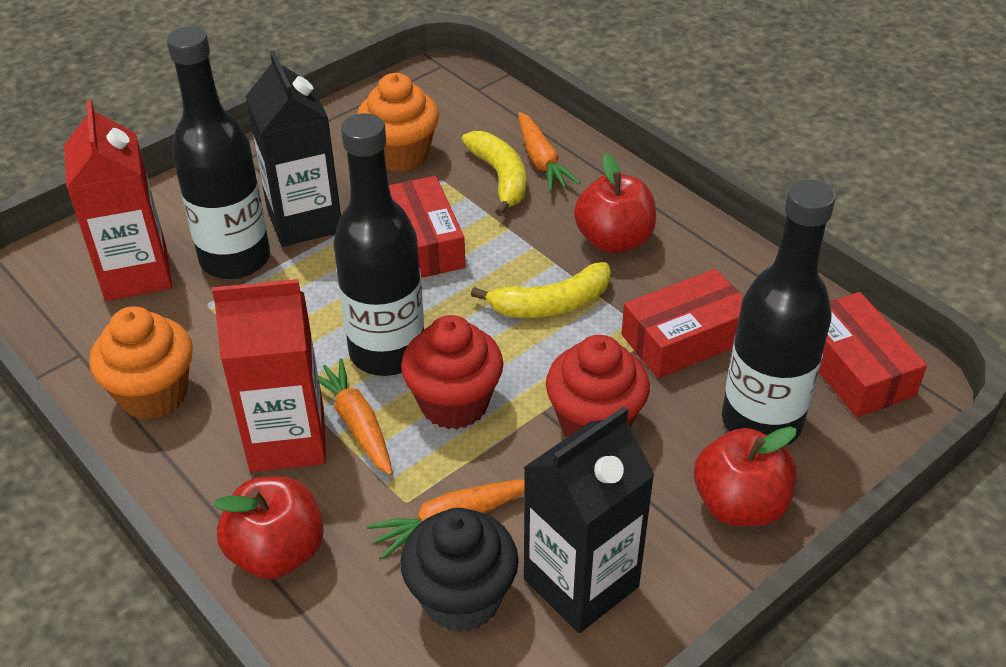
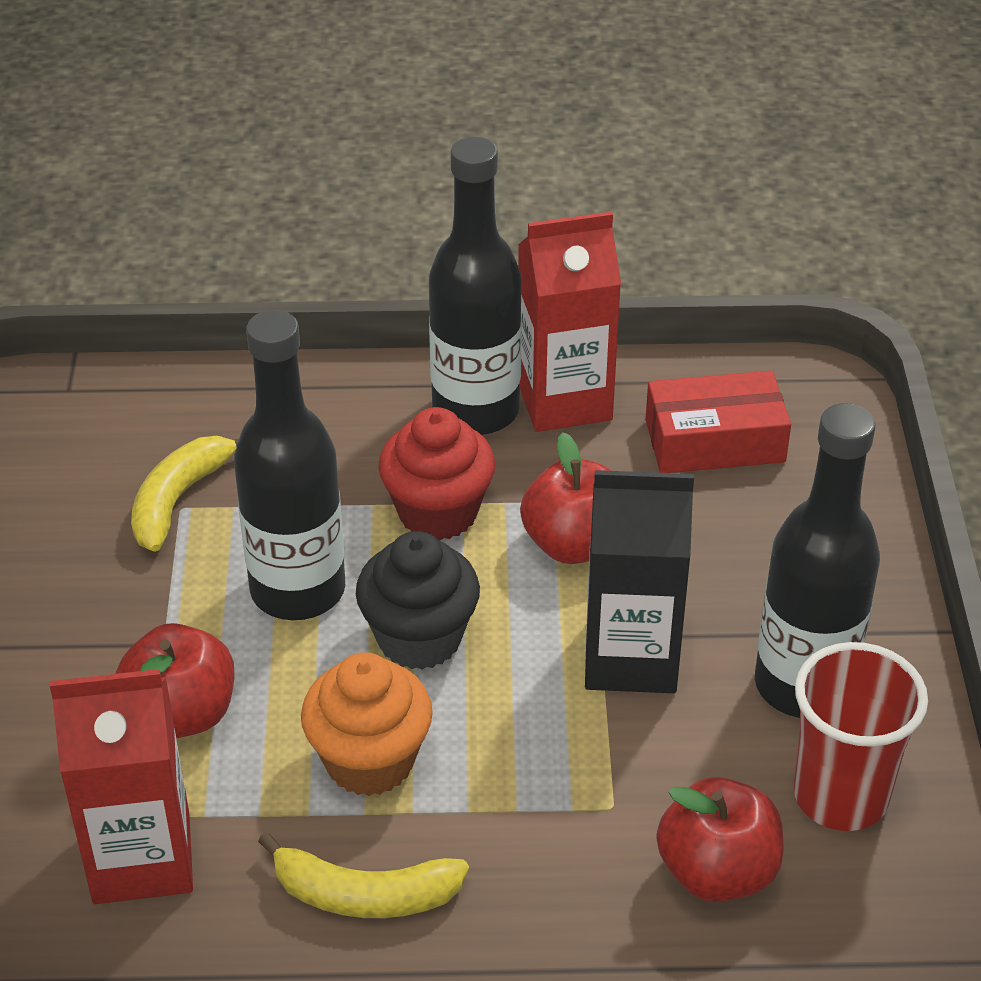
black carton: [246,51,341,247] [523,406,655,633] = 2 -> [585,470,694,693] = 1
orange carrot: [318,358,393,476] [367,479,525,559] [518,112,580,191] = 3 -> none = 0
orange cupcake: [89,306,193,420] [358,73,439,172] = 2 -> [301,652,433,796] = 1
red box: [389,176,466,278] [621,269,743,378] [819,292,927,417] = 3 -> [645,371,791,473] = 1
red cup: none = 0 -> [794,642,928,831] = 1
red cupcake: [401,315,503,429] [546,335,650,437] = 2 -> [378,407,495,541] = 1

